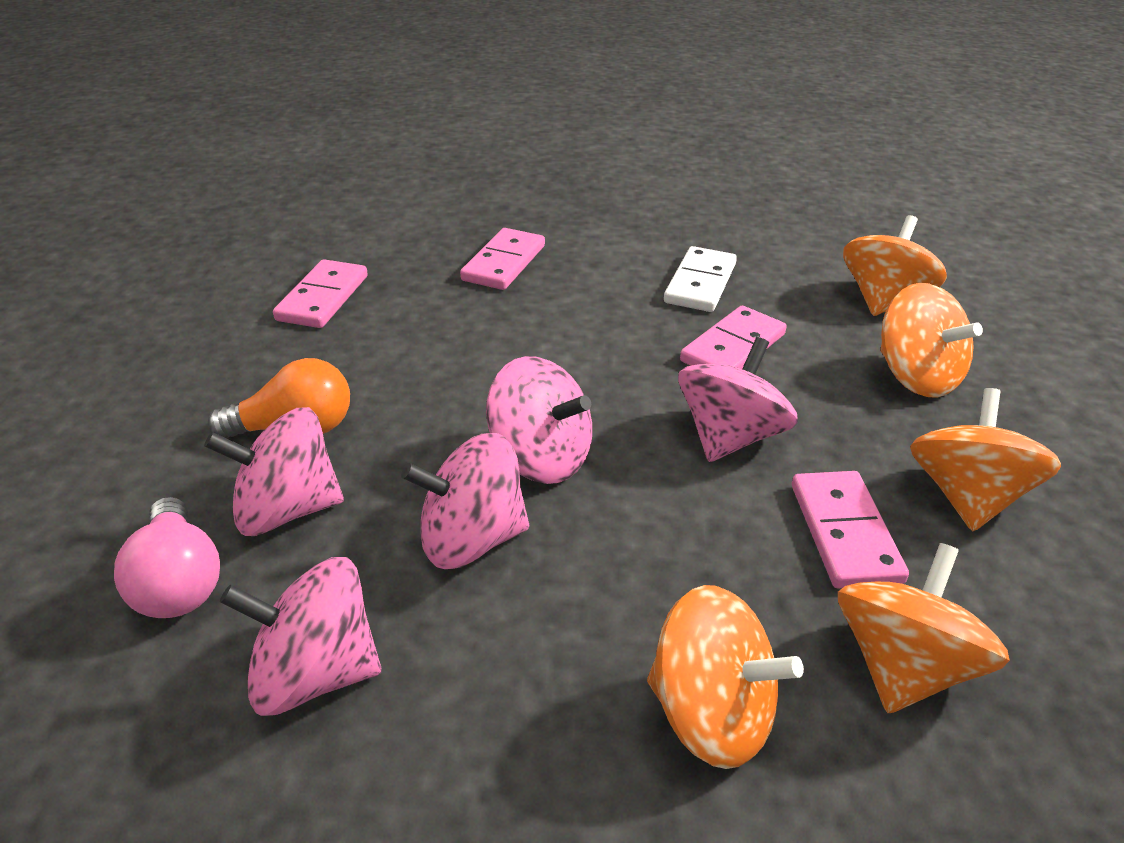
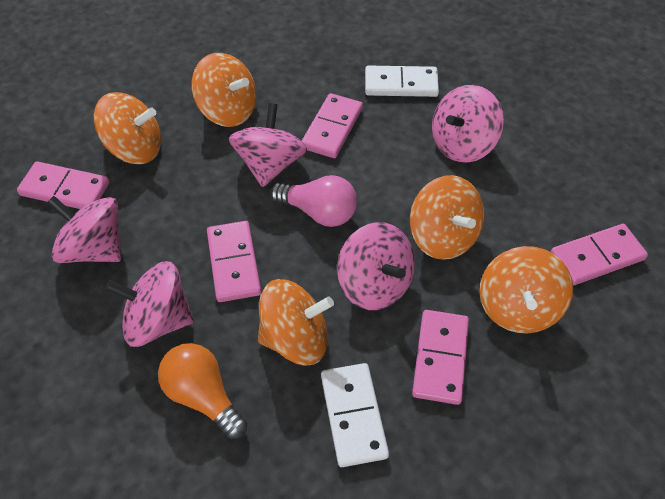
pink domino: [273,259,368,328] [460,228,545,290] [680,306,787,369] [792,471,909,588] = 4 -> [17,161,109,209] [207,221,261,302] [302,93,363,158] [412,310,469,405] [550,224,648,286] = 5
white domino: [664,246,737,312] = 1 -> [321,363,389,467] [365,65,439,97] = 2

